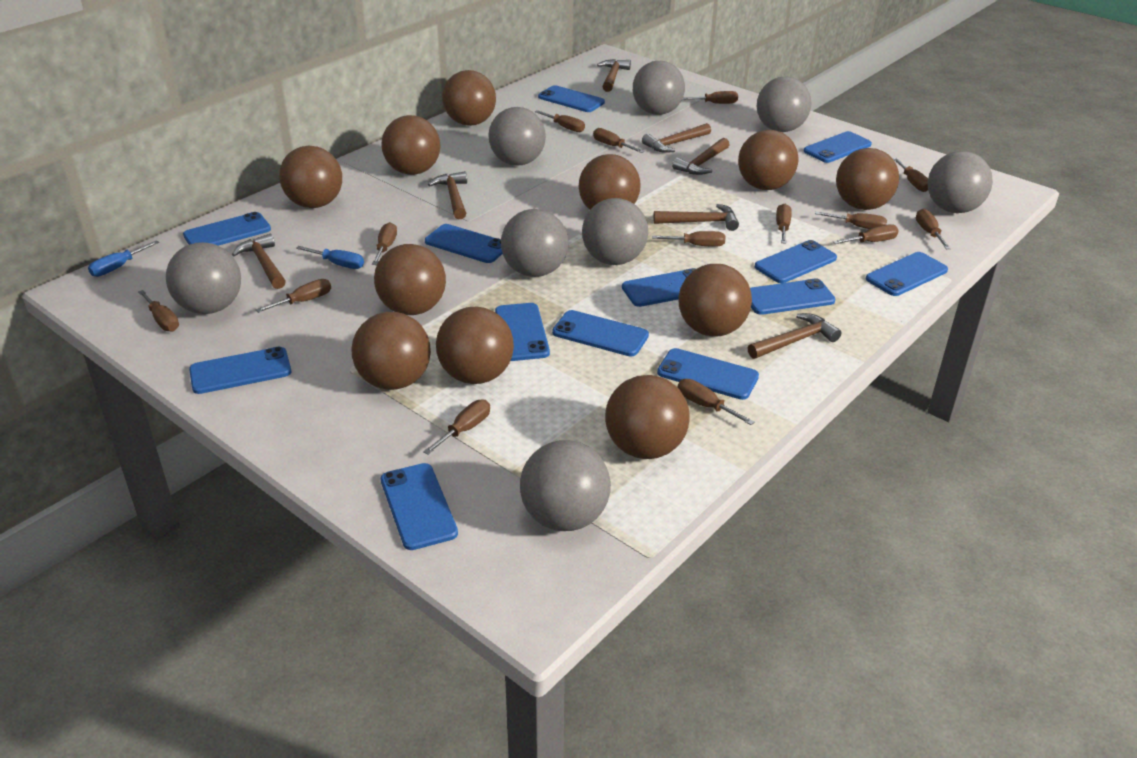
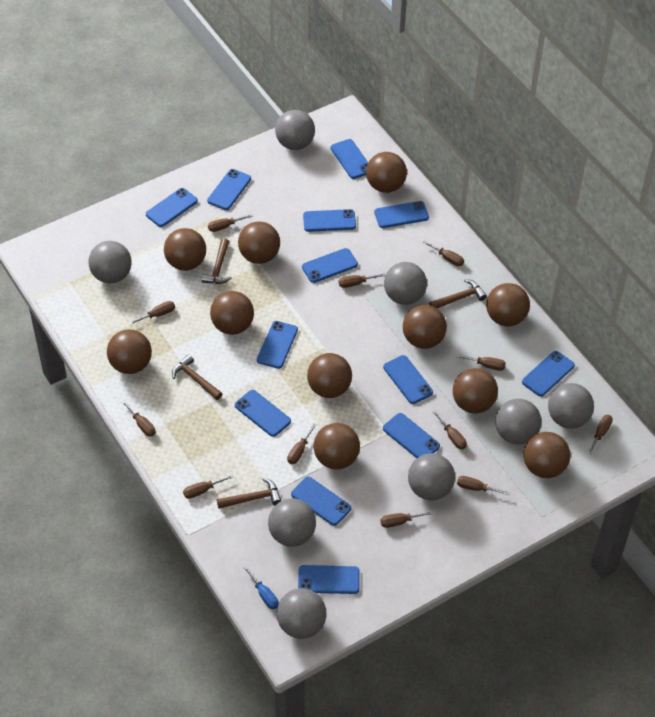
blue screwdriver: [88,241,159,277] [296,246,364,269] = 2 -> [244,566,279,609] = 1
brown hammer: [232,234,286,289] [428,171,467,219] [597,59,631,92] [642,123,711,153] [653,204,739,231] [672,138,729,175] [748,313,841,359] = 7 -> [172,354,222,400] [202,238,232,284] [217,478,282,509] [429,279,487,309] = 4
brown screwdriver: [138,290,179,332] [256,279,331,313] [372,222,397,265] [423,400,490,455] [535,110,585,132] [593,128,644,153] [652,231,725,247] [677,379,755,425] [682,91,738,104] [776,204,792,244] [815,211,887,229] [833,224,899,244] [892,158,928,192] [916,209,951,249] = 14 -> [121,401,156,436] [129,301,175,325] [183,474,234,499] [208,214,253,232] [287,424,316,464] [338,273,386,288] [380,511,433,528] [423,240,464,266] [433,410,467,449] [456,354,506,371] [457,476,510,495] [587,415,613,455] = 12

